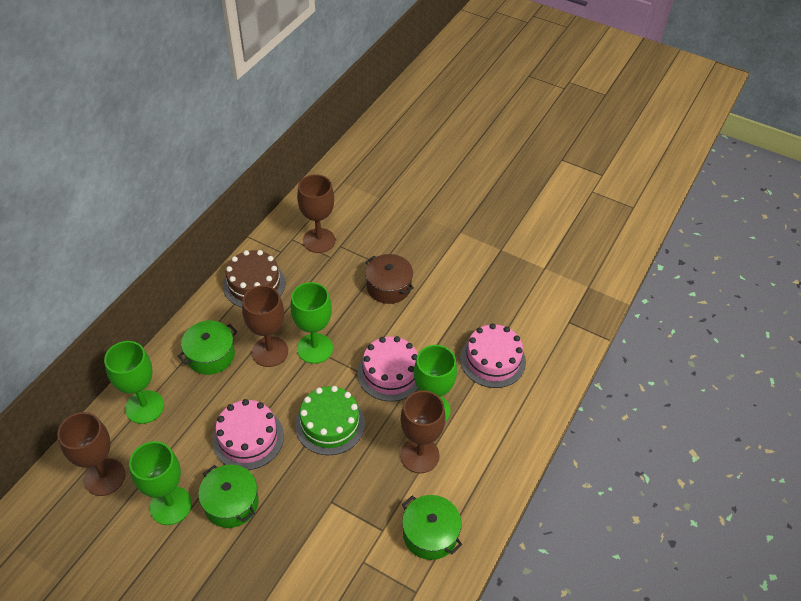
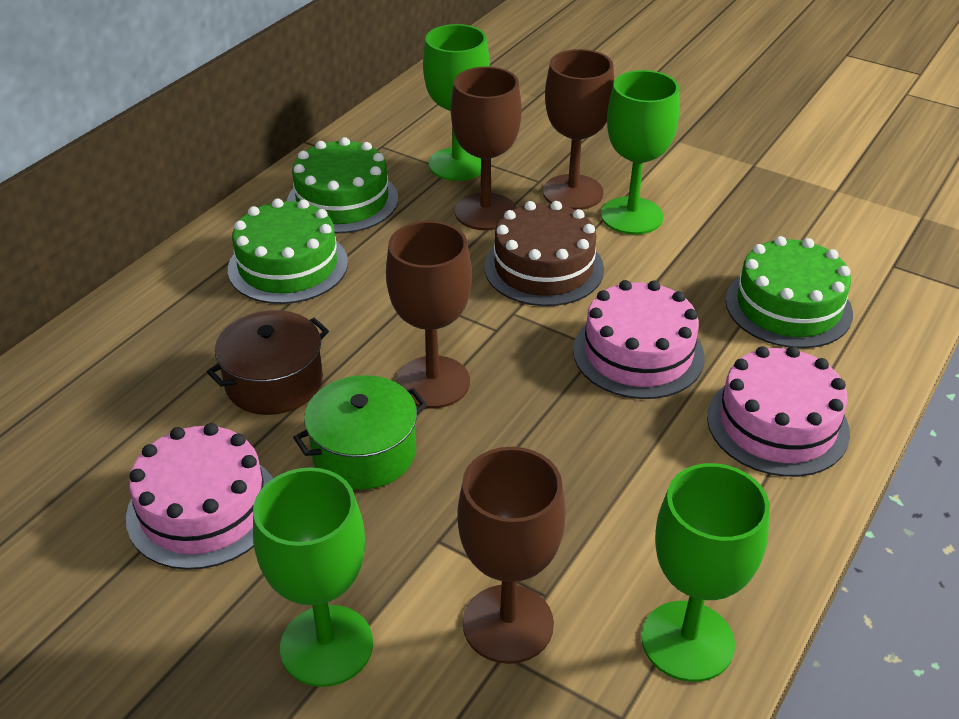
green cake: [295,386,365,455] = 1 -> [228,198,348,304] [287,137,398,234] [725,236,853,348] = 3
green pot: [178,321,237,375] [198,465,259,528] [402,495,462,560] = 3 -> [293,375,427,490] = 1

